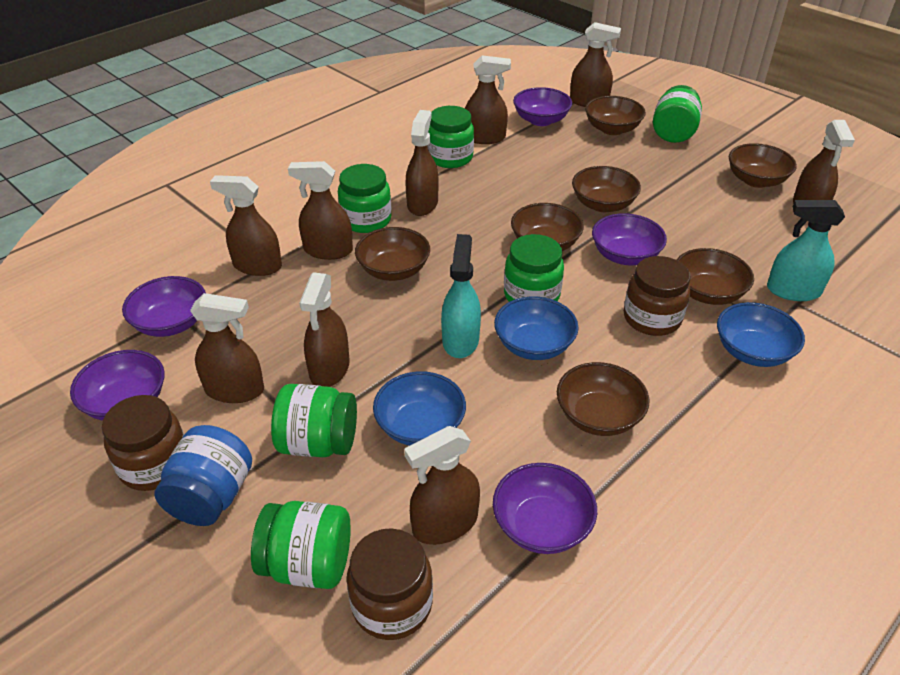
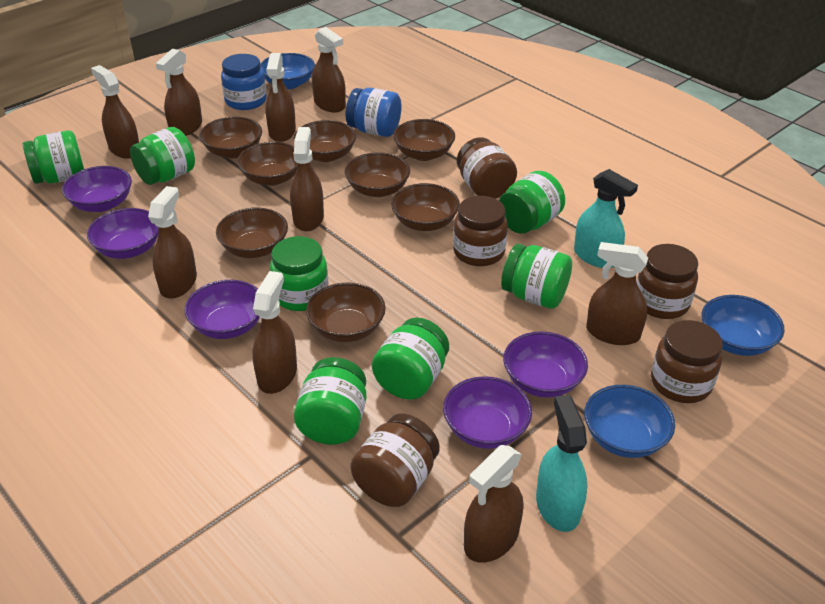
blue jar: [155,425,252,526] = 1 -> [221,54,267,110] [346,88,401,137] = 2
brown bowl: [355,227,430,281] [511,203,584,251] [557,362,649,436] [572,166,641,212] [585,96,646,135] [676,248,754,305] [729,143,797,188] = 7 -> [200,117,262,158] [216,208,288,258] [237,142,298,186] [294,120,356,162] [306,282,386,342] [345,152,410,197] [391,183,460,231] [393,119,455,161] = 8
brown jar: [102,395,184,491] [347,528,433,640] [624,256,691,336] = 3 -> [350,414,440,507] [453,196,508,266] [457,137,517,199] [637,244,698,319] [651,320,723,403] = 5
green jar: [251,501,351,589] [271,384,357,457] [338,164,392,233] [427,106,474,168] [504,234,564,302] [653,85,702,143] = 6 -> [23,130,84,184] [130,127,195,185] [270,236,329,311] [294,357,366,445] [372,317,449,399] [499,171,565,234] [501,244,572,309] = 7

